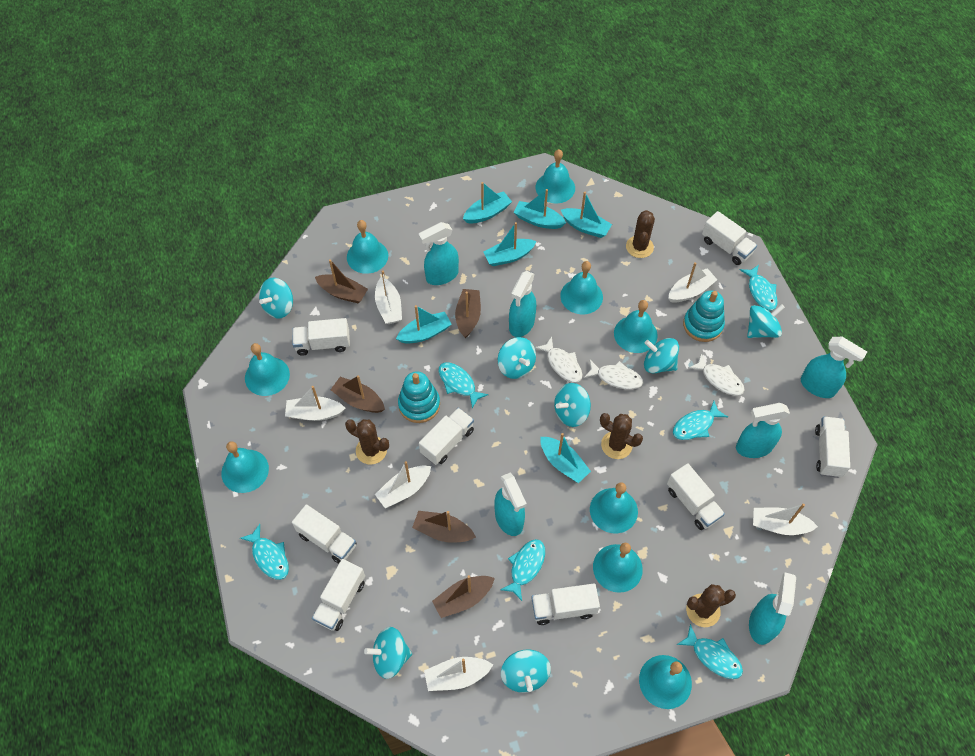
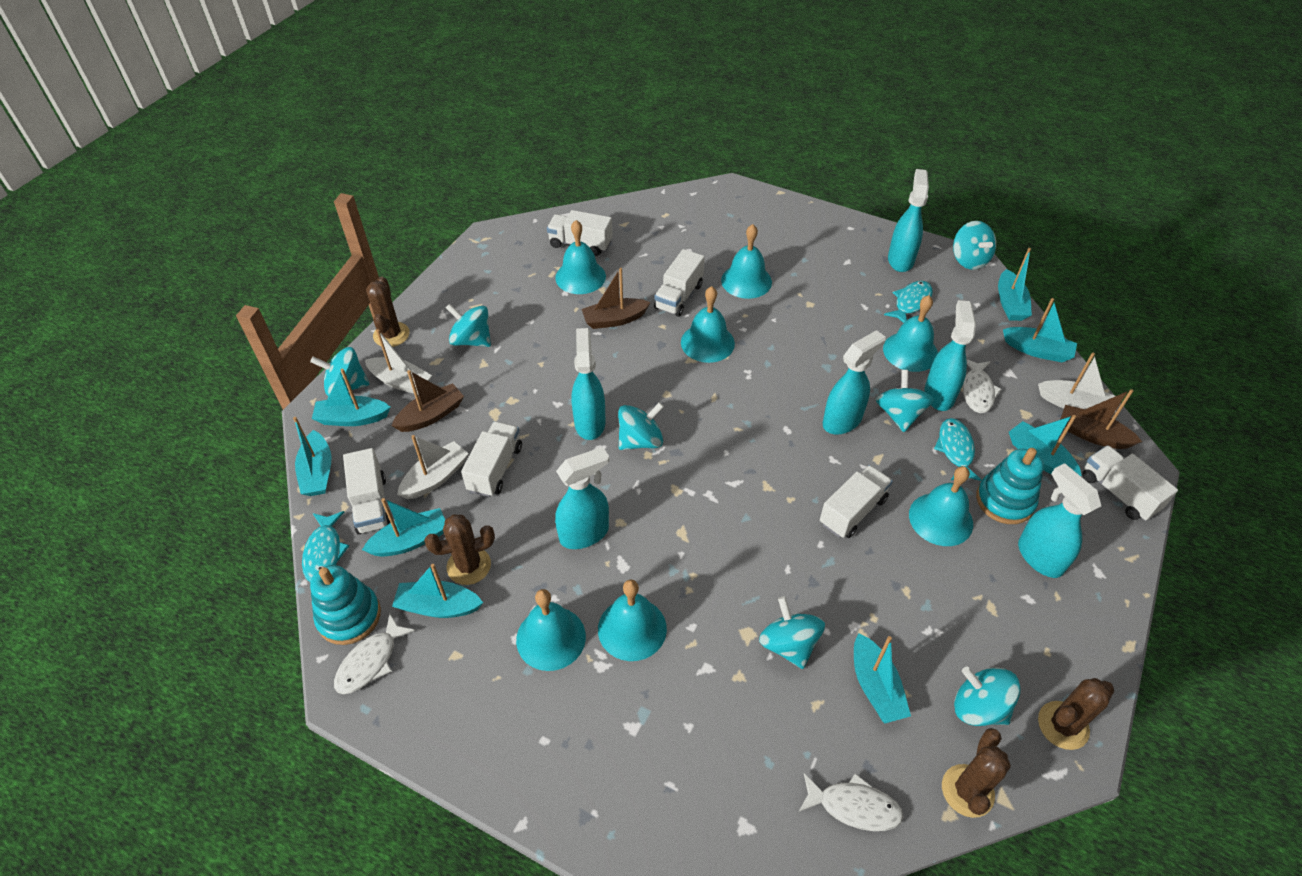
brown boat: [315,259,368,303] [331,375,385,413] [412,511,476,543] [432,575,495,618] [455,289,481,338] = 5 -> [391,370,464,432] [581,268,651,329] [1060,389,1142,449] = 3
turquoise bell: [221,441,269,493] [245,343,290,396] [347,220,388,274] [535,149,575,203] [560,261,603,314] [590,482,638,533] [593,543,643,593] [614,300,658,353] [639,655,692,709] = 9 -> [516,589,586,671] [555,220,606,294] [598,580,667,661] [681,286,735,363] [721,224,772,299] [883,295,938,372] [909,466,973,546] = 7
turquoise boat: [396,305,452,344] [463,182,512,224] [484,222,537,266] [514,189,566,229] [540,433,591,483] [561,192,612,238] = 6 -> [293,417,331,496] [312,369,391,426] [362,498,445,557] [392,564,483,618] [854,633,911,724] [998,248,1032,321] [1003,298,1077,362] [1009,415,1082,476] = 8
turquoise fish: [240,524,289,580] [438,362,489,408] [500,539,545,601] [673,401,728,440] [677,624,743,679] [740,265,778,310] = 6 -> [302,511,349,582] [884,281,933,323] [934,418,981,481] = 3
white boat: [285,386,346,421] [375,270,402,324] [375,461,431,508] [424,657,493,691] [668,262,717,303] [753,504,818,535] = 6 -> [365,329,432,395] [397,435,469,499] [1038,353,1116,413] = 3
white truck: [292,318,350,356] [292,504,356,564] [312,559,365,631] [419,408,474,465] [531,584,600,625] [667,463,725,530] [702,211,757,265] [815,416,850,478] = 8 -> [343,448,391,534] [461,421,522,497] [547,210,613,256] [654,249,705,317] [820,465,893,538] [1082,445,1178,521] = 6

